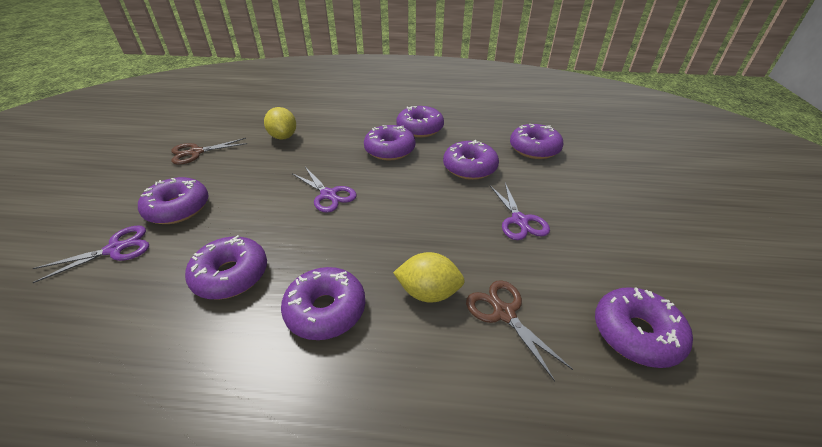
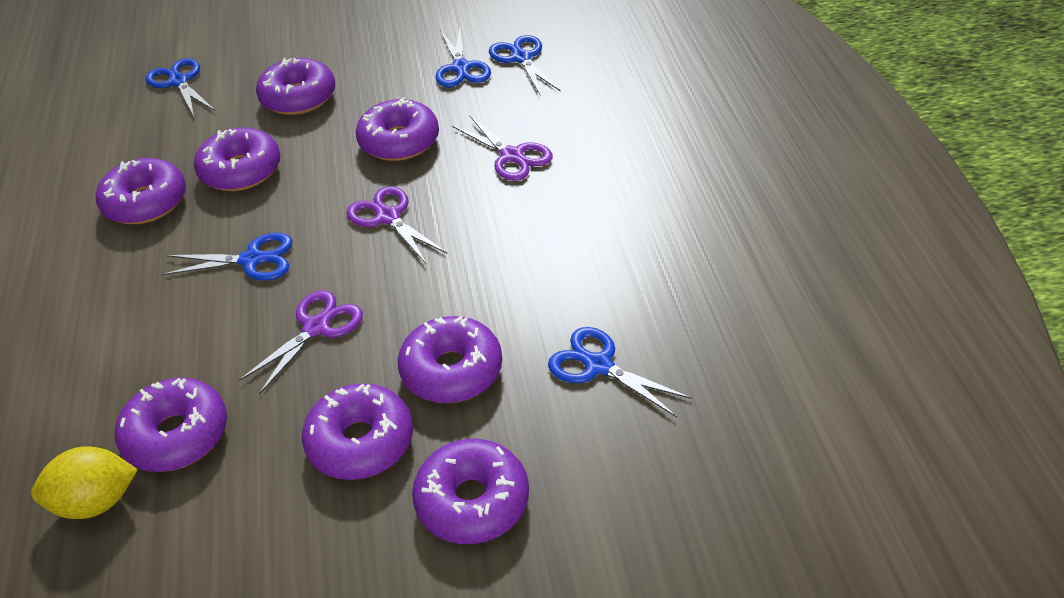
blue scissors: none = 0 -> [146,58,215,116] [162,233,293,281] [436,28,491,87] [489,35,561,96] [548,327,692,417] = 5
brown scissors: [171,138,247,165] [466,280,573,381] = 2 -> none = 0
yellow lemon: [264,107,296,140] [393,252,465,303] = 2 -> [31,446,138,519] = 1

